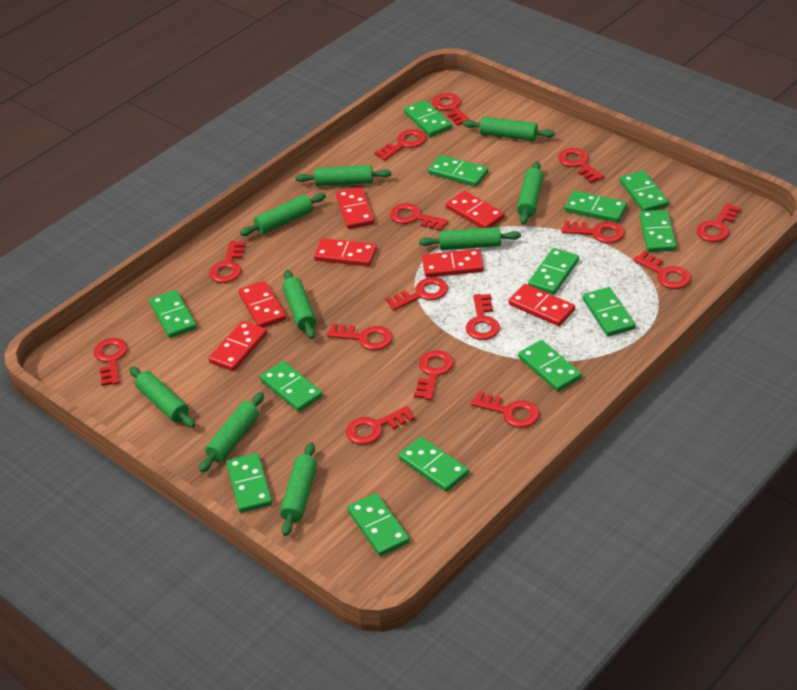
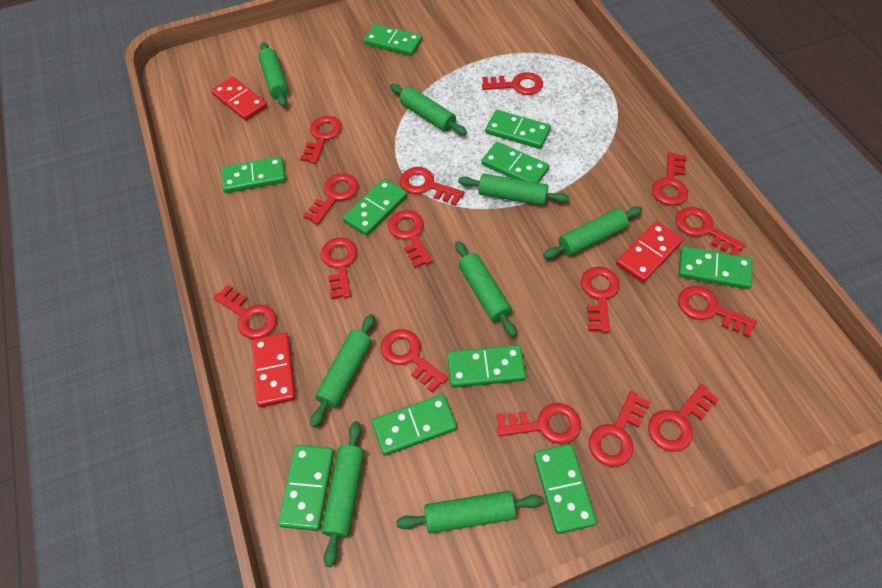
green domino: [149,290,197,338] [226,453,272,513] [260,361,323,412] [347,493,410,556] [398,437,469,492] [404,100,452,137] [428,155,488,187] [518,340,582,392] [528,248,579,295] [564,191,627,223] [583,287,635,337] [620,171,669,211] [639,210,677,252] = 13 -> [221,156,286,193] [278,445,334,531] [343,179,407,236] [364,24,422,56] [372,394,457,456] [447,345,526,388] [481,142,549,183] [485,110,551,149] [534,444,597,534] [678,246,752,290] = 10
green rolling pin: [129,366,195,428] [199,392,264,472] [240,193,326,236] [280,442,317,536] [282,270,316,339] [296,165,392,186] [419,227,521,250] [463,117,555,141] [517,161,544,225] = 9 -> [258,42,289,107] [310,314,375,427] [321,421,364,567] [390,84,467,135] [396,491,543,534] [455,241,517,337] [458,174,570,206] [543,206,642,259] = 8
red domino: [208,321,267,371] [238,281,286,328] [314,238,377,266] [336,187,374,229] [422,249,484,278] [446,191,505,228] [508,284,575,326] = 7 -> [211,76,267,121] [252,333,296,407] [616,221,683,283] = 3

